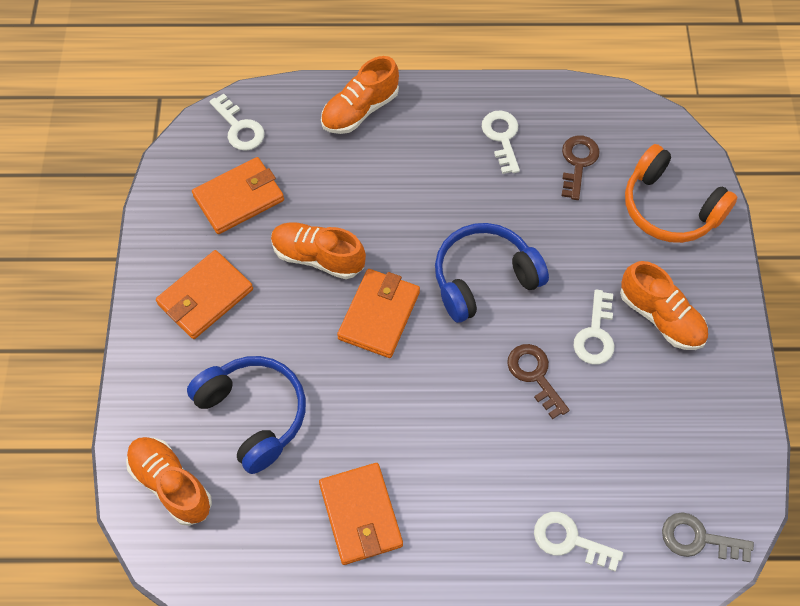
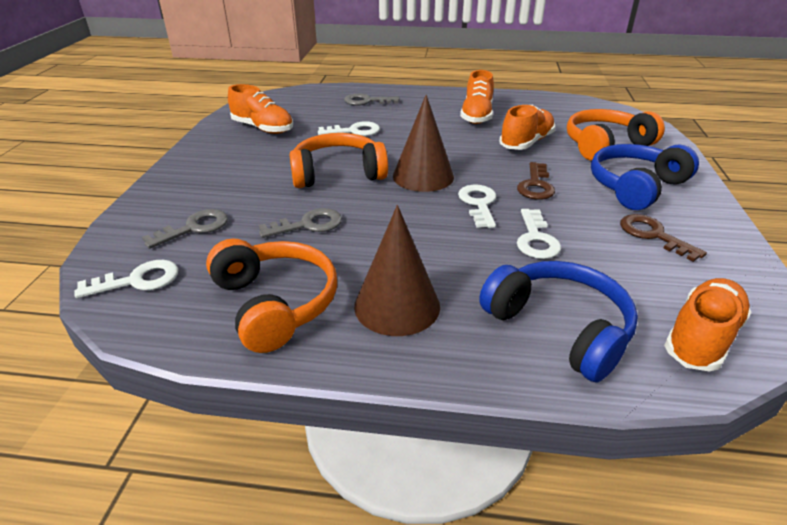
brown cone: none = 0 -> [354,205,440,336] [393,95,454,192] = 2
grey key: [662,512,754,562] = 1 -> [142,209,228,249] [259,208,342,238] [344,93,400,106] = 3
orange headphones: [625,144,737,243] = 1 -> [206,238,337,353] [289,133,388,188] [567,109,665,161] = 3
orange wallet: [156,250,253,339] [192,157,284,234] [319,463,403,565] [337,269,420,358] = 4 -> none = 0

